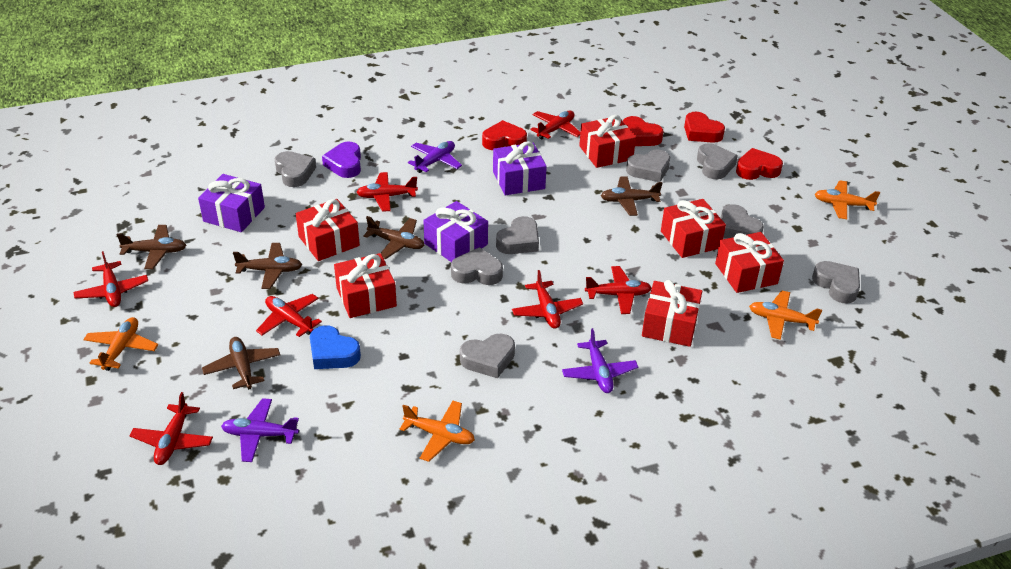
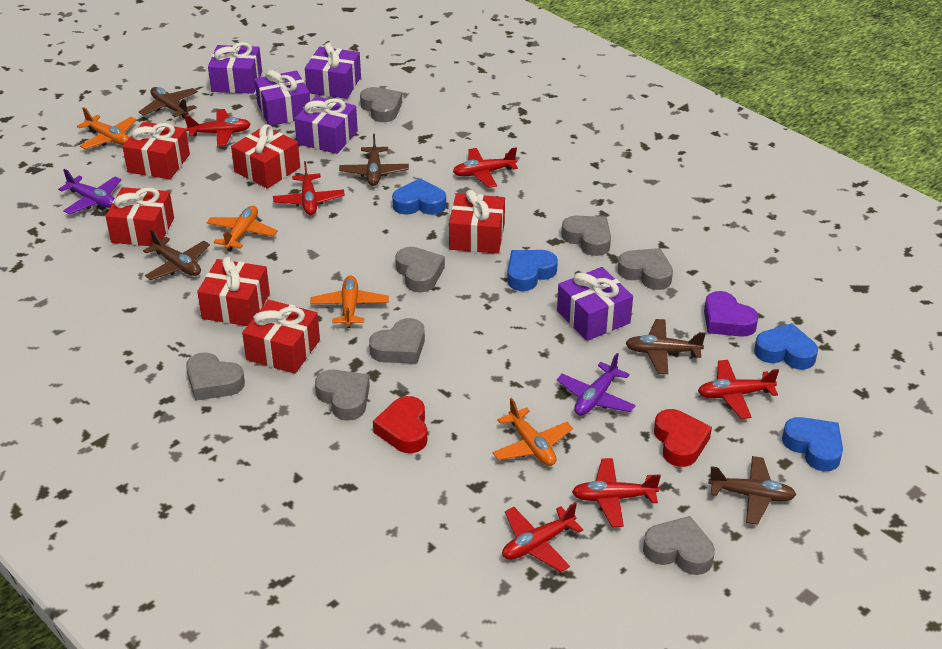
blue heart: [310,325,361,369] = 1 -> [392,178,446,215] [507,250,558,291] [754,323,818,370] [782,417,843,471] = 4
purple gift: [198,174,265,232] [423,201,488,262] [493,141,547,195] = 3 -> [208,42,262,94] [255,70,310,126] [294,96,358,154] [305,42,361,99] [557,267,633,341] = 5
purple plane: [221,398,299,462] [408,141,462,173] [562,328,638,393] = 3 -> [58,169,122,214] [557,353,636,416] = 2
red heart: [482,120,527,150] [623,116,663,146] [684,112,725,143] [736,148,783,180] = 4 -> [373,396,427,453] [654,409,712,467] = 2
red plane: [73,251,148,307] [129,392,213,465] [256,294,322,337] [356,172,418,212] [512,270,583,329] [530,111,580,140] [585,266,652,314] = 7 -> [184,109,251,147] [273,161,345,215] [453,147,518,188] [502,502,583,572] [572,458,661,527] [698,360,779,419] = 6

